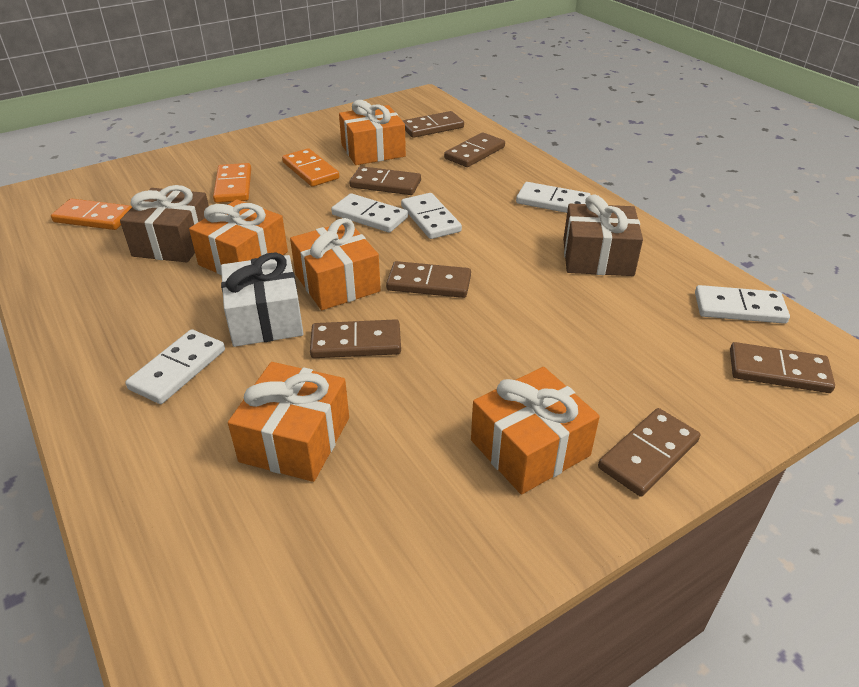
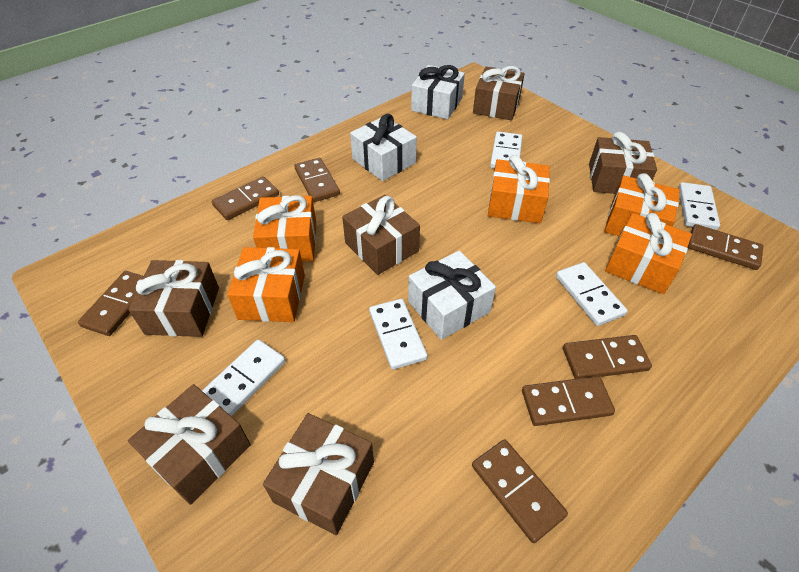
brown gift: [120,185,209,263] [563,194,643,276] = 2 -> [128,260,219,337] [128,384,251,505] [263,413,374,535] [342,195,420,275] [473,66,525,120] [589,132,657,194] = 6
orange domino: [51,198,132,230] [213,163,251,203] [282,148,339,187] = 3 -> none = 0
white gift: [221,252,304,347] = 1 -> [350,114,417,181] [408,250,496,340] [411,65,465,119] = 3

